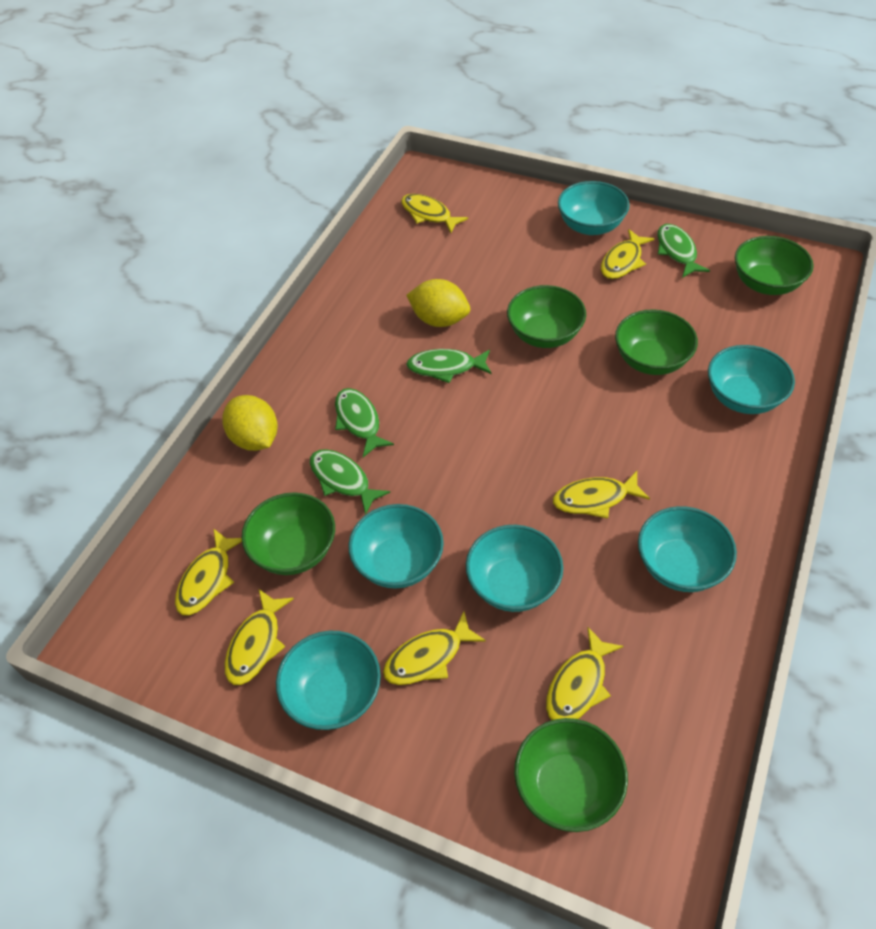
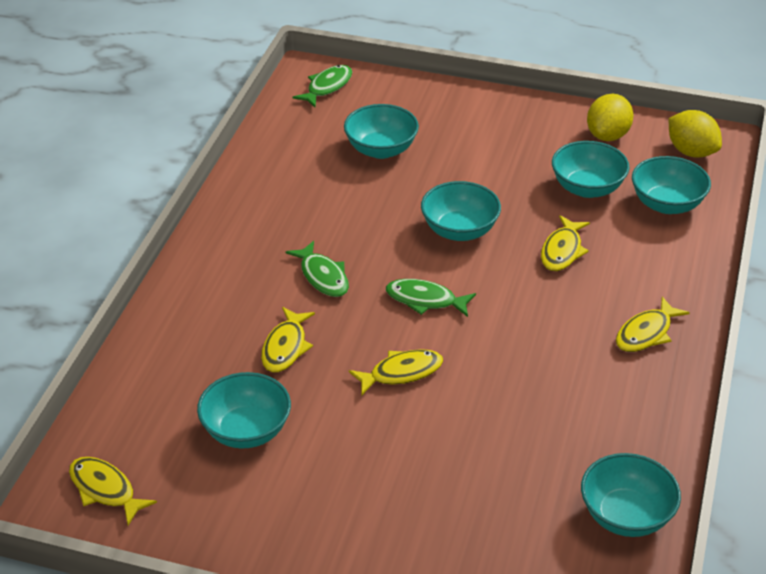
green bowl: [241,492,335,575] [507,285,586,348] [514,718,628,832] [615,309,698,375] [735,236,814,295] = 5 -> none = 0
green fish: [310,449,390,515] [335,388,394,457] [406,349,492,383] [657,224,710,278] = 4 -> [286,241,349,297] [292,65,352,107] [386,279,476,317] = 3
yellow fish: [175,528,242,616] [224,589,294,685] [383,612,486,685] [401,194,468,233] [546,627,623,720] [553,471,650,519] [601,229,654,279] = 7 -> [69,457,157,525] [261,307,315,373] [349,349,443,395] [541,215,590,271] [616,297,690,352] = 5

